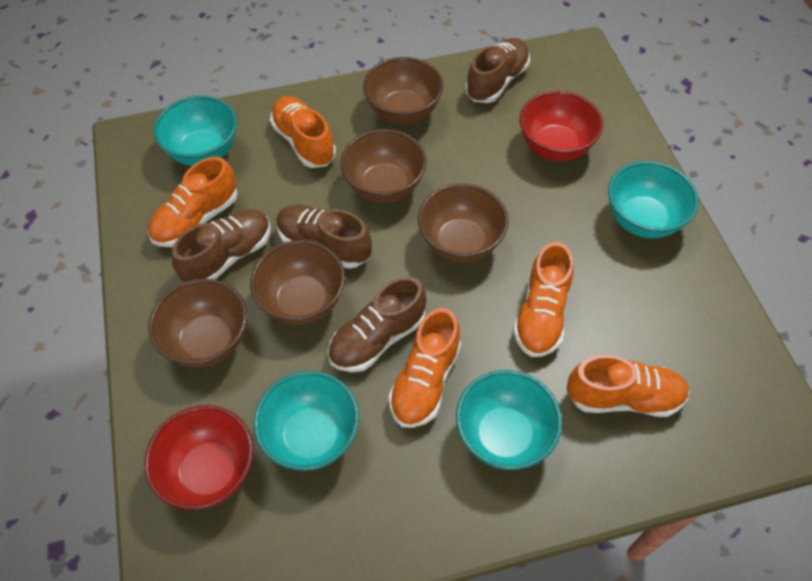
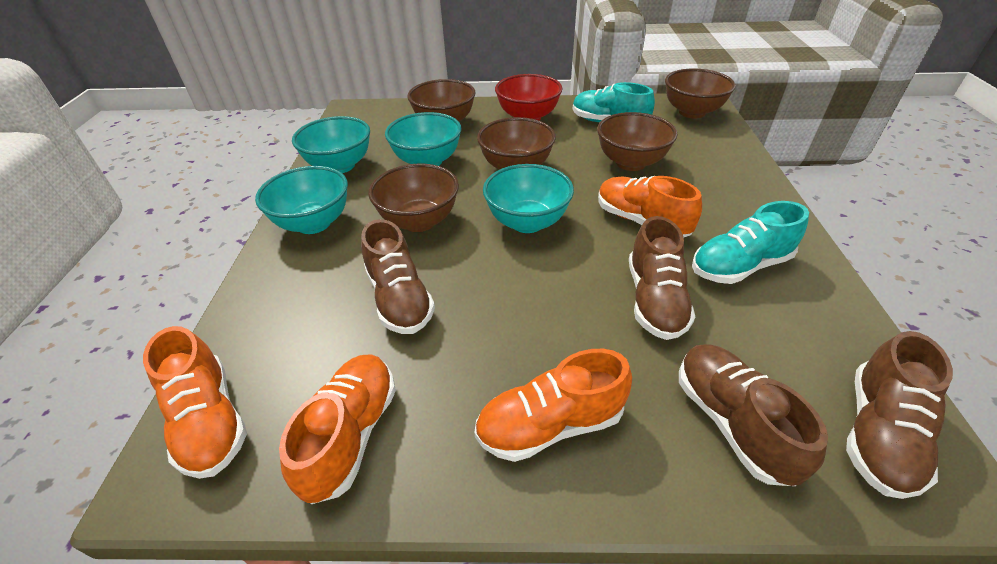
orange shoe: [148,157,238,247] [270,96,336,168] [389,308,461,428] [513,242,574,357] [567,355,690,417] = 5 -> [143,326,247,479] [279,354,396,504] [474,349,632,462] [598,176,702,237] = 4
red bowl: [144,405,253,510] [520,91,603,161] = 2 -> [495,74,563,121] = 1
turquoise shoe: none = 0 -> [573,82,655,122] [692,201,809,284] = 2

